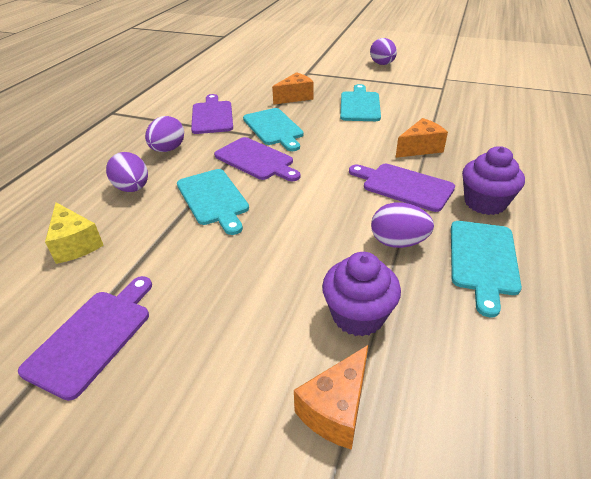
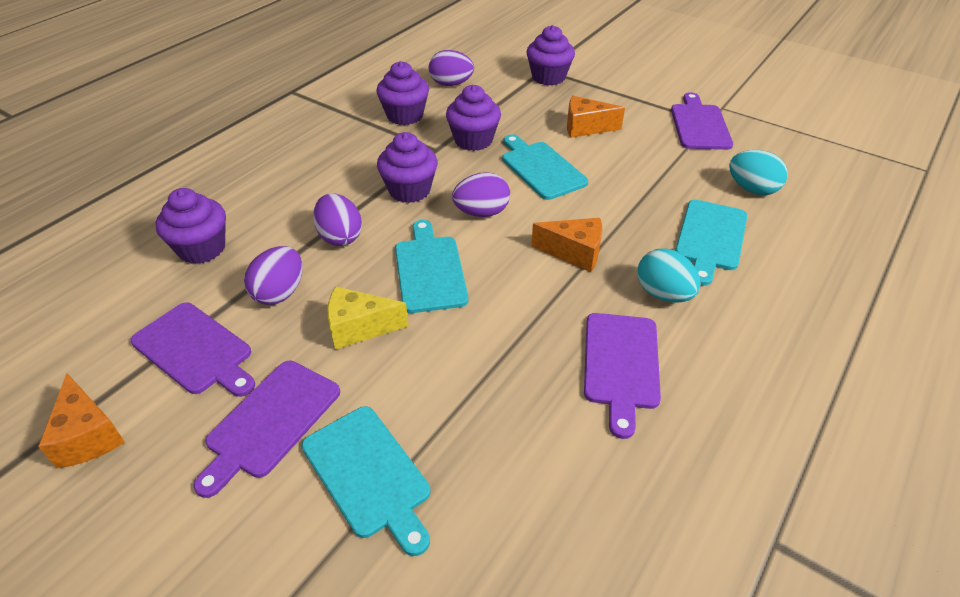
purple cupcake: [322,252,401,337] [462,146,525,215] = 2 -> [156,188,226,264] [376,61,429,125] [377,132,438,203] [446,85,501,151] [527,25,575,85] = 5
turquoise egg: none = 0 -> [637,248,701,303] [729,150,788,195] = 2

